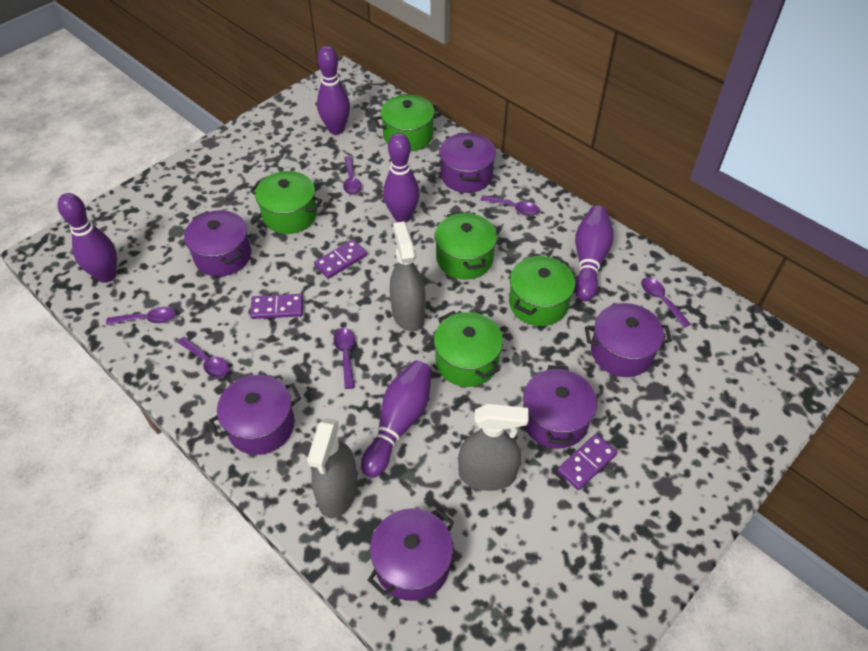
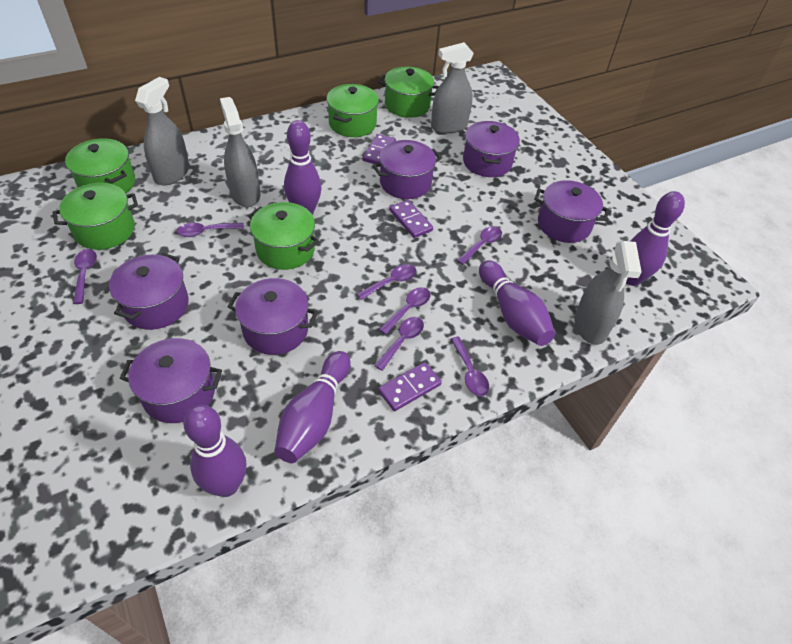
grey spray bottle: [307,418,358,518] [390,221,425,331] [458,404,529,491] = 3 -> [135,77,190,186] [220,97,260,207] [431,42,474,134] [574,241,642,345] = 4
purple spoon: [106,307,175,325] [177,337,229,378] [334,328,355,389] [343,156,361,195] [480,195,540,216] [641,277,691,328] = 6 -> [73,249,97,304] [176,223,244,237] [357,264,416,300] [374,317,424,371] [379,287,430,335] [451,336,489,396] [457,226,502,265] = 7

